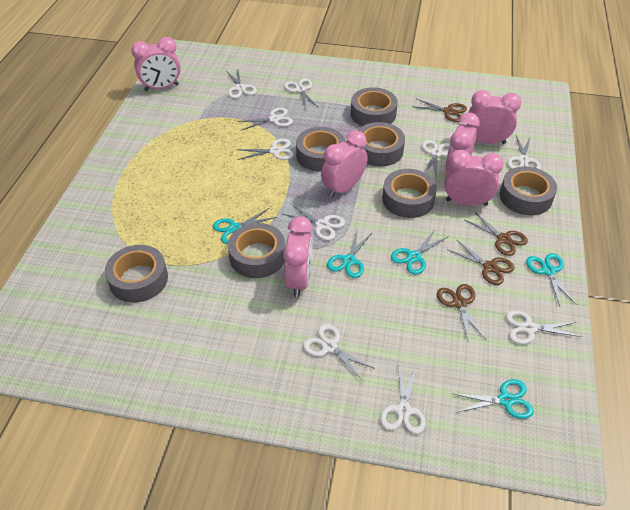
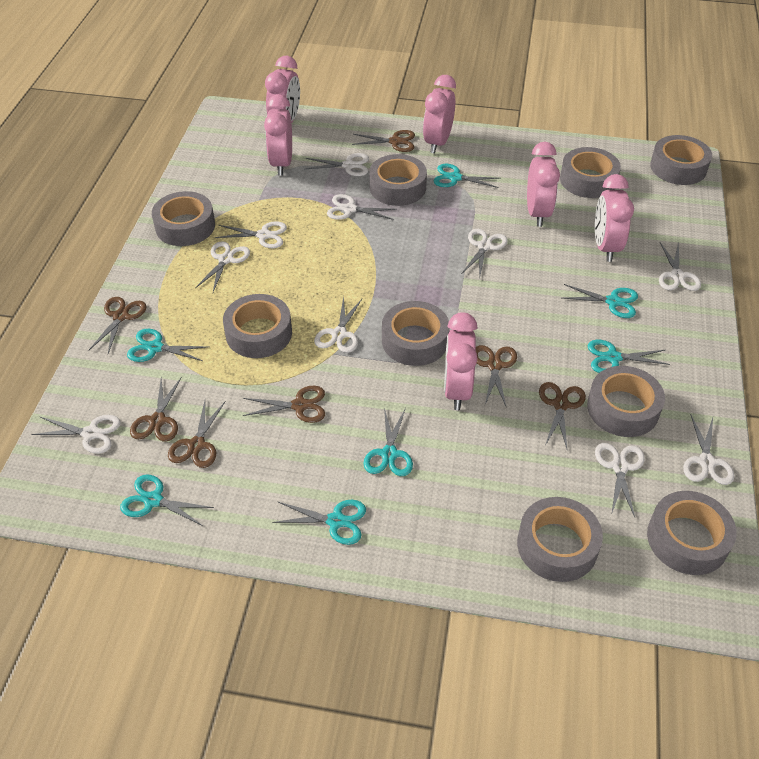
brown scissors: [415,99,467,122] [437,284,486,343] [447,239,514,285] [465,211,528,256] = 4 -> [89,297,147,354] [130,377,182,442] [168,401,226,468] [243,386,325,423] [352,130,415,152] [476,345,517,406] [539,382,586,449] = 7
grey tape: [105,245,168,302] [228,223,285,278] [296,127,345,172] [351,87,398,126] [358,122,405,167] [382,169,437,218] [500,166,557,215] = 7 -> [152,191,215,246] [223,294,292,358] [369,154,427,206] [382,301,450,366] [517,497,603,582] [560,147,621,198] [587,366,665,437] [647,491,737,575] [650,135,712,185] = 9
turquoise scissors: [213,208,277,244] [327,230,373,278] [391,229,447,275] [452,379,534,419] [526,253,577,306] = 5 -> [120,475,214,526] [127,329,208,362] [272,500,366,545] [364,408,413,476] [433,164,500,188] [563,284,638,318] [588,340,670,373] = 7

